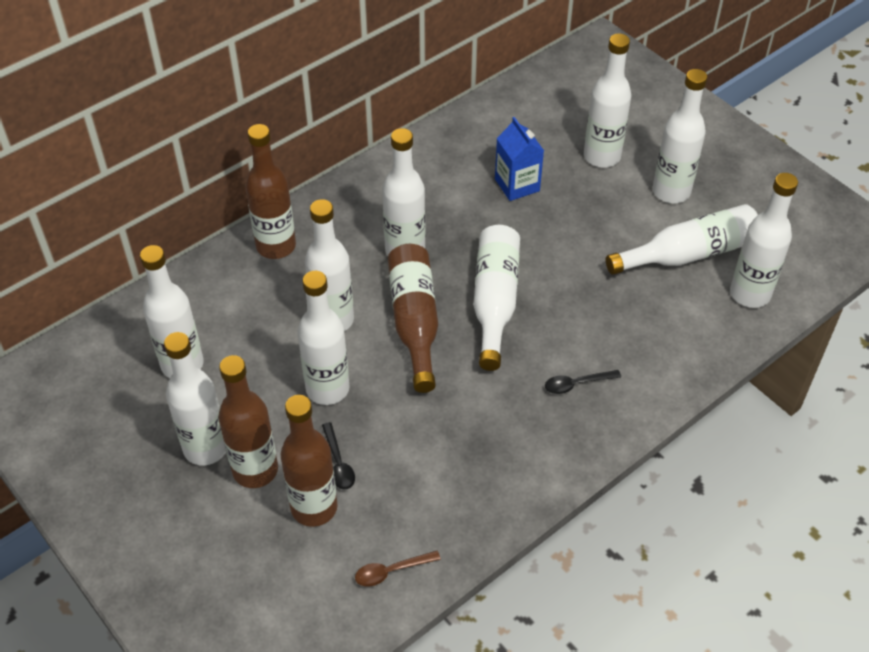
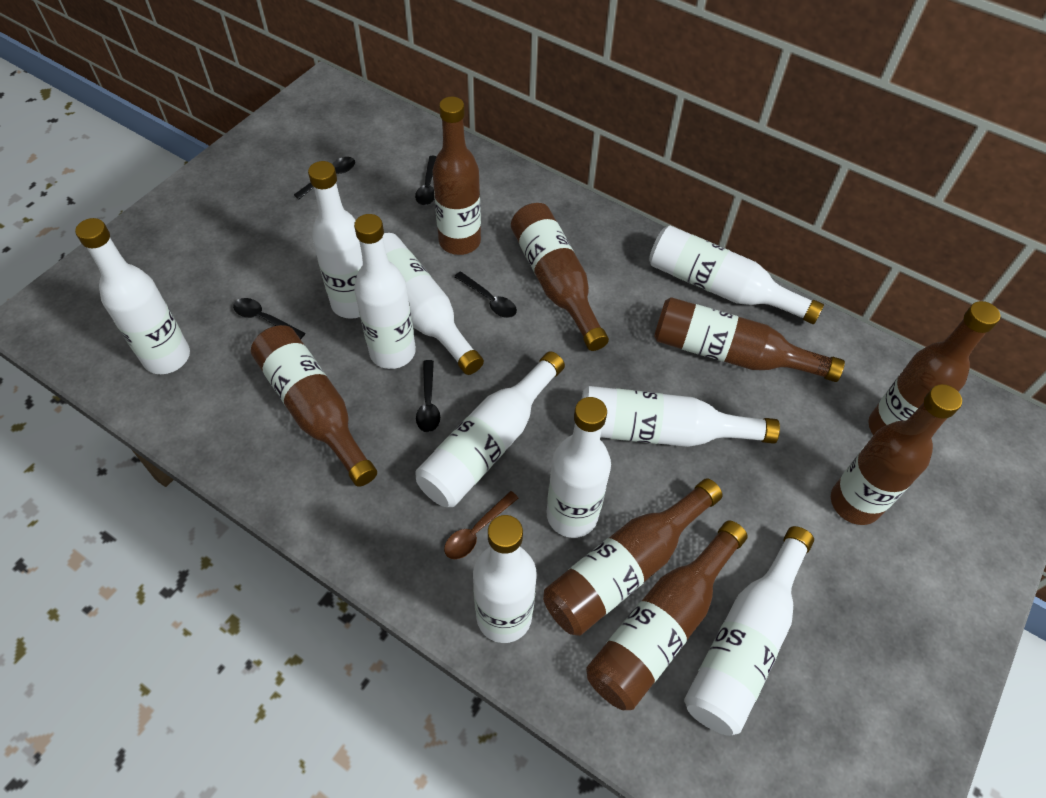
black spoon: [322,422,355,490] [545,370,621,394] = 2 -> [233,298,305,339] [294,157,355,199] [415,156,437,205] [416,360,440,432] [454,271,517,318] = 5
blue carton: [495,117,544,201] = 1 -> none = 0
brown bottle: [218,355,278,488] [246,124,296,259] [281,395,337,527] [388,244,438,393] = 4 -> [251,325,377,487] [432,97,481,255] [511,203,609,351] [543,478,723,636] [586,520,748,710] [654,297,845,382] [831,384,962,525] [868,301,1000,435] = 8

